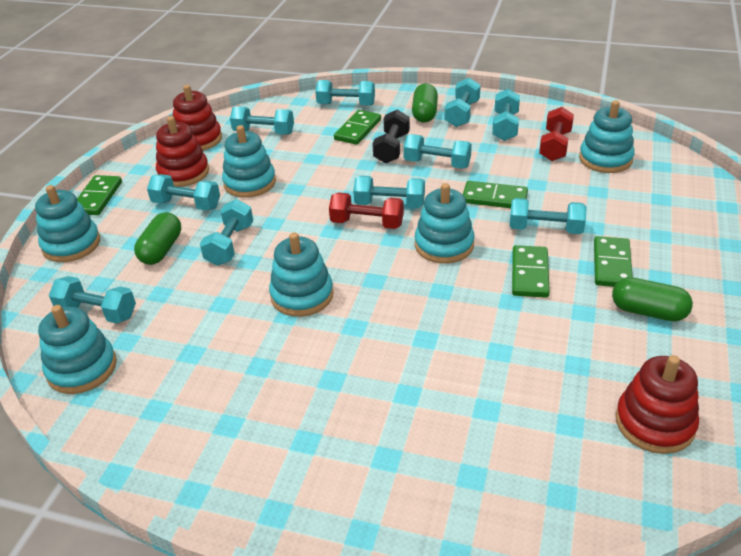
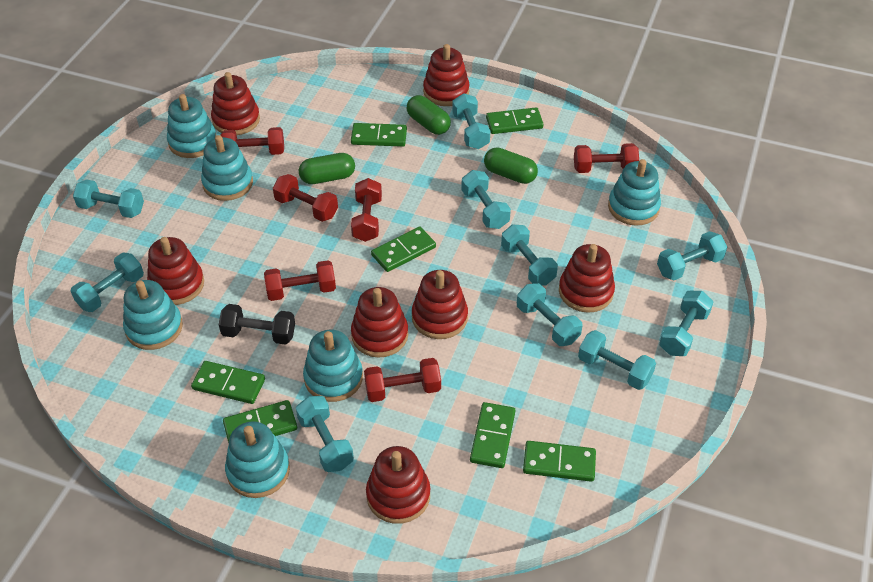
green domino: [77,175,122,215] [334,110,381,145] [463,181,528,208] [512,245,550,298] [594,236,633,287] = 5 -> [191,361,265,404] [223,400,297,443] [351,123,407,147] [371,226,436,272] [470,402,516,468] [486,108,544,134] [523,441,596,482] = 7
red dumbbell: [329,192,404,229] [539,107,574,161] = 2 -> [220,127,284,155] [264,260,336,301] [273,174,338,222] [351,178,382,242] [364,358,441,402] [574,143,639,173] = 6
red stacking toy: [156,116,209,187] [173,85,222,151] [615,355,699,454] = 3 -> [147,237,204,305] [211,72,260,135] [351,287,408,358] [366,446,430,524] [412,270,468,339] [423,44,470,106] [559,244,615,313] = 7

